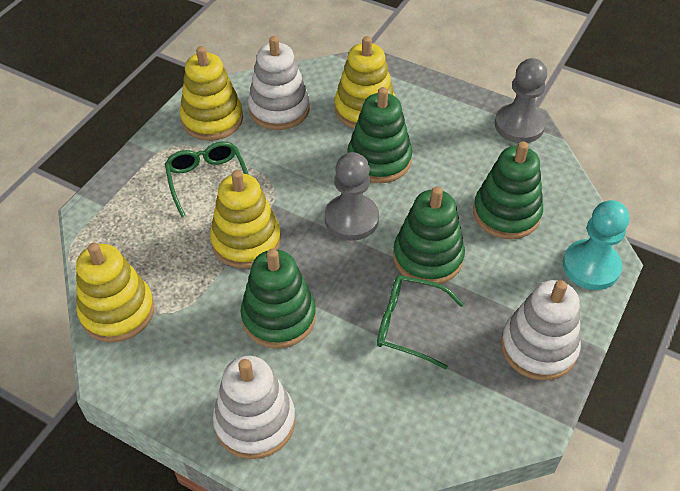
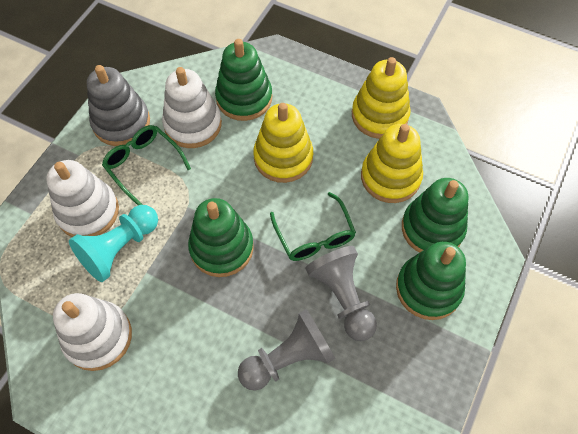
grey stacking toy: none = 0 -> [87,65,150,146] = 1
yellow stacking toy: [76,243,154,342] [180,46,243,141] [210,170,281,268] [334,36,395,129] = 4 -> [253,103,313,183] [352,57,411,139] [361,124,423,203] = 3

